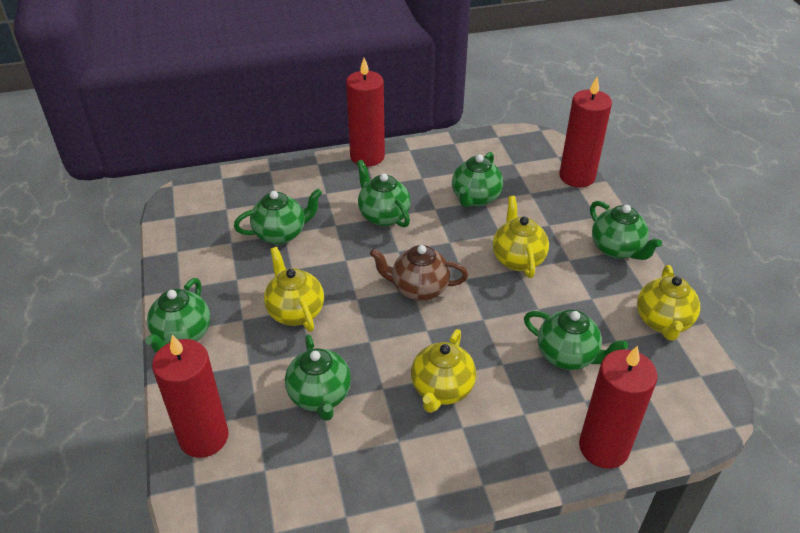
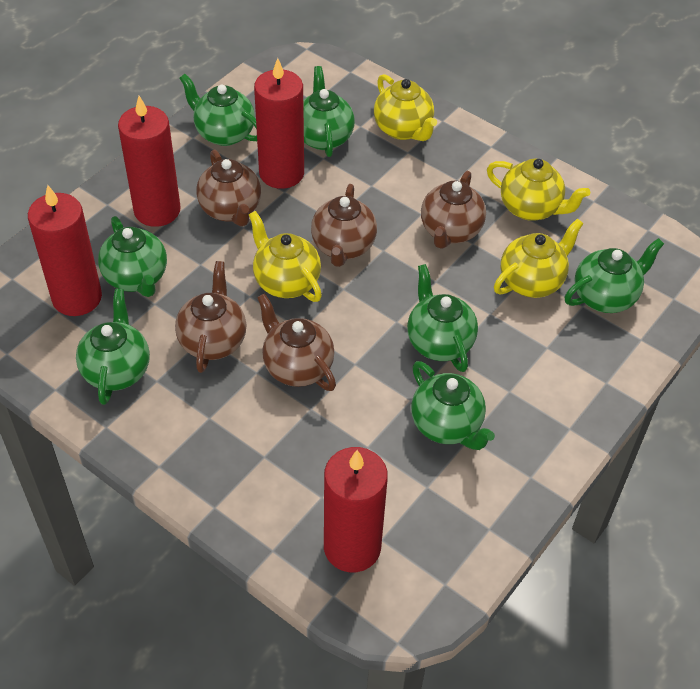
brown teapot: [370,245,468,301] = 1 -> [175,261,247,373] [196,149,261,226] [257,293,336,391] [311,184,377,267] [421,171,486,249] = 5

